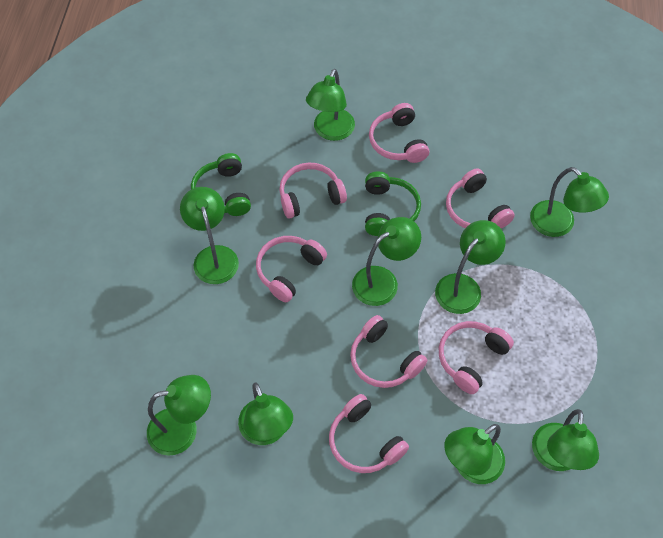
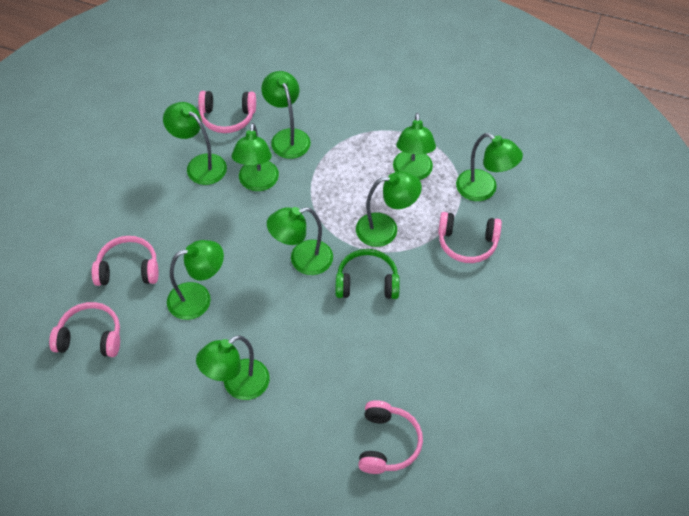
green headphones: [191,153,251,216] [365,171,421,236] = 2 -> [336,249,400,299] = 1
pink headphones: [256,236,327,302] [279,163,347,218] [329,394,409,473] [350,315,427,388] [369,103,429,163] [439,321,514,394] [446,168,515,228] = 7 -> [49,302,120,357] [92,236,158,286] [198,91,256,133] [358,400,423,474] [438,212,502,263] = 5

